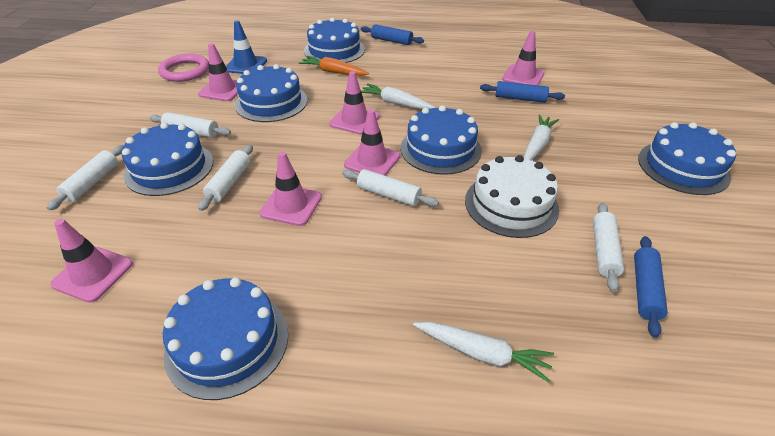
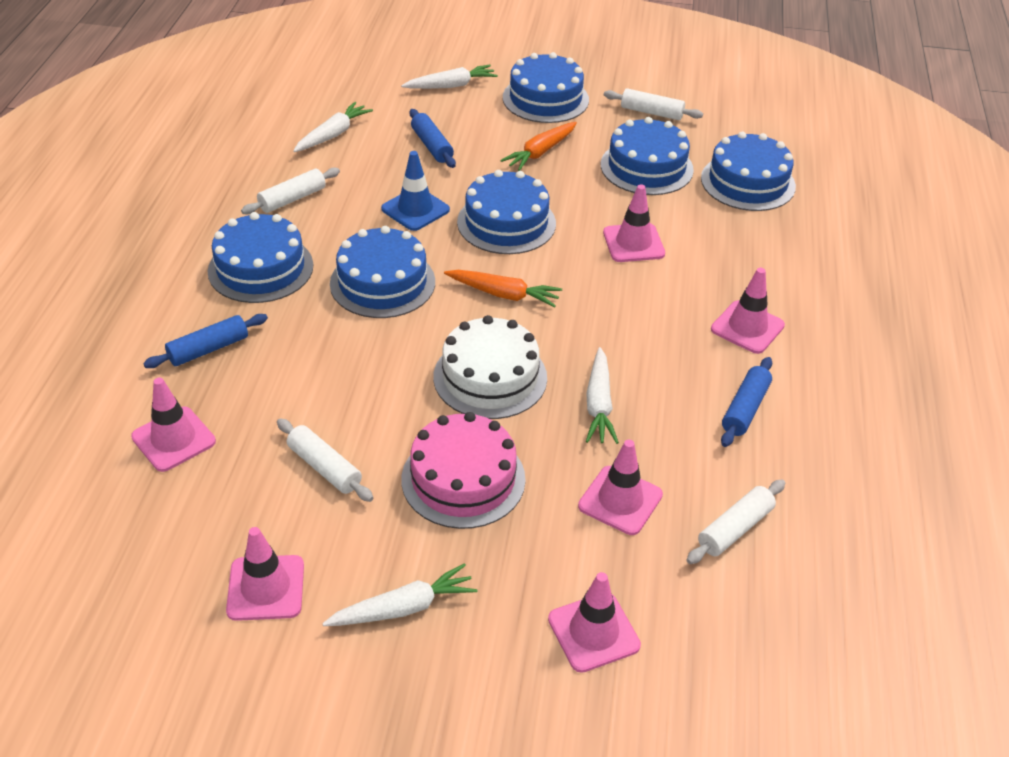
orange carrot: [299,56,369,76] = 1 -> [444,270,562,307] [500,122,577,171] = 2
pink cake: none = 0 -> [401,412,526,529] = 1
pink ring: [158,54,209,82] = 1 -> none = 0
white carrot: [361,83,435,109] [413,322,554,383] [523,114,559,161] = 3 -> [293,102,373,152] [322,563,477,626] [401,65,498,89] [586,347,619,444] = 4
white rolling pin: [47,145,124,210] [150,112,231,138] [198,145,253,211] [342,169,439,206] [593,203,624,292] = 5 -> [241,168,340,214] [277,418,373,502] [604,88,703,120] [686,479,785,564] = 4

